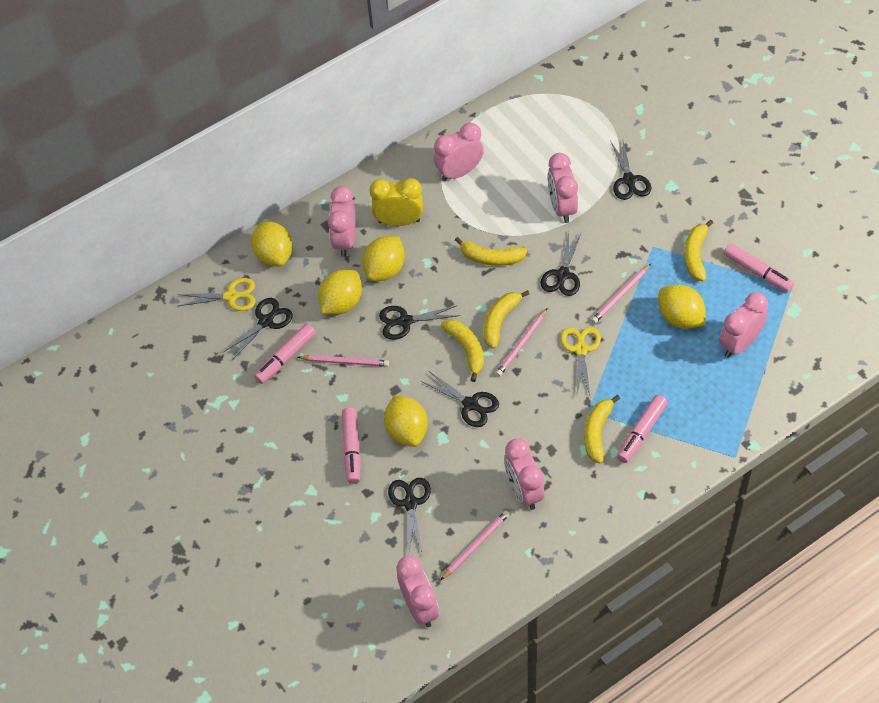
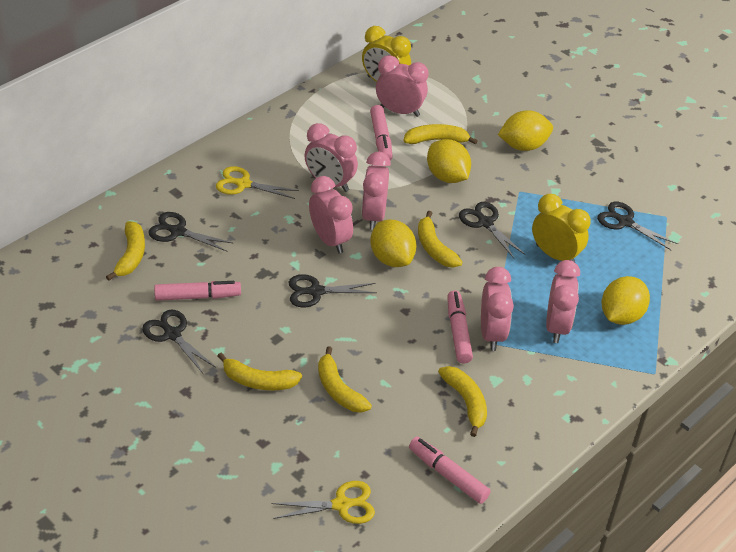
black scissors: [223,298,293,360] [379,305,460,340] [388,477,431,556] [421,371,499,427] [541,232,581,296] [611,141,651,200] = 6 -> [142,309,216,373] [148,212,234,251] [288,274,377,307] [459,202,525,258] [597,202,678,251] = 5
pink pencil: [298,355,389,367] [440,511,510,581] [496,309,547,377] [591,264,651,323] = 4 -> none = 0
yellow banana: [441,319,484,382] [455,237,528,266] [484,290,529,349] [584,395,620,464] [684,220,713,281] = 5 -> [106,221,145,281] [218,353,302,391] [318,346,372,413] [403,124,478,145] [418,211,463,268] [438,366,487,437] = 6
yellow clock: [369,178,423,226] = 1 -> [362,26,411,82] [532,194,591,262] = 2
yellow lemon: [251,222,292,266] [318,270,362,314] [362,236,405,281] [384,395,428,447] [658,285,706,329] = 5 -> [370,219,416,267] [427,139,471,183] [498,110,553,151] [601,276,650,325] = 4

